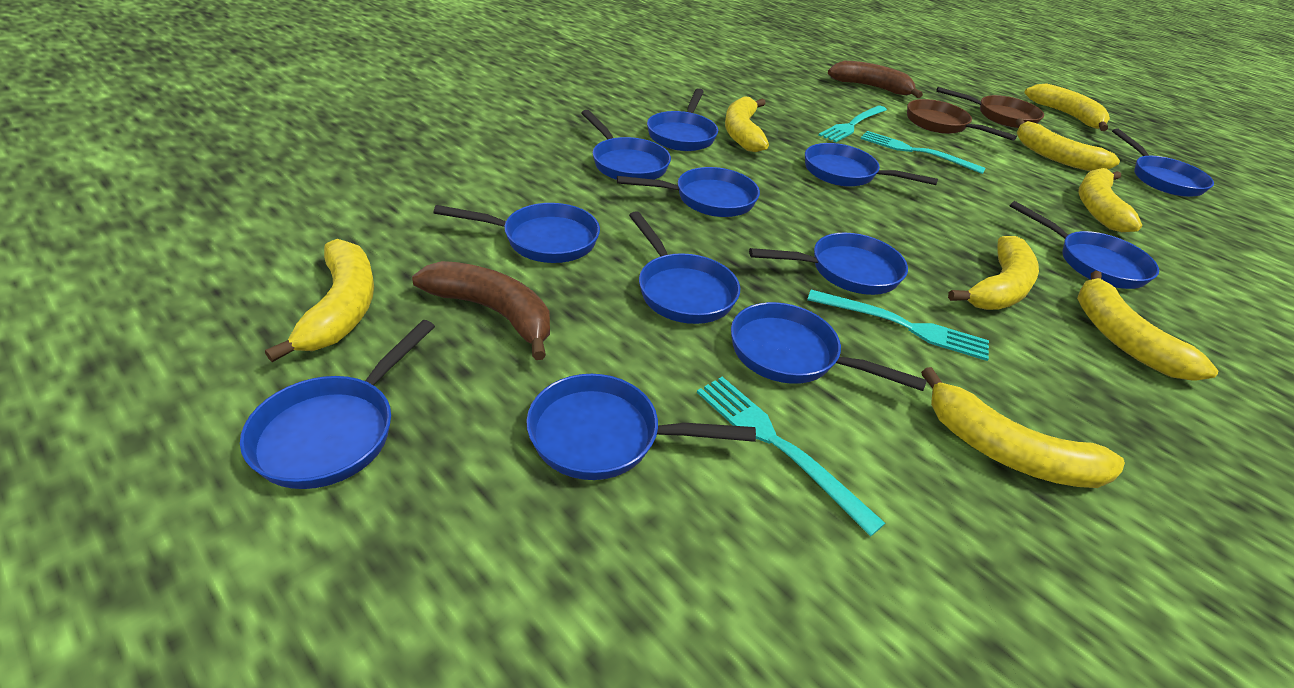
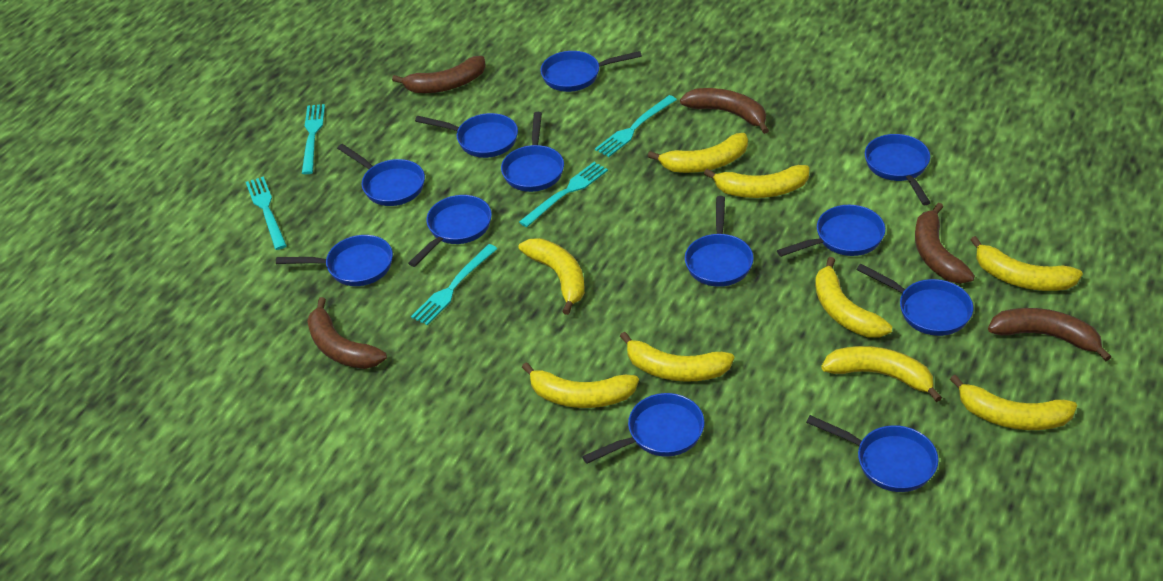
brown banana: [412,261,550,360] [828,61,923,98] = 2 -> [307,297,387,369] [392,56,486,93] [680,88,769,134] [915,203,975,284] [988,308,1111,361] = 5
brown pan: [907,99,1017,141] [936,87,1044,128] = 2 -> none = 0
turquoise fork: [697,377,885,536] [807,290,989,361] [818,105,887,143] [861,131,986,174] = 4 -> [246,176,287,250] [302,104,325,174] [411,244,497,325] [519,162,608,227] [595,95,677,157] = 5
yellow banana: [265,239,374,362] [725,96,769,152] [921,367,1125,488] [948,236,1039,310] [1016,118,1120,171] [1025,84,1110,131] [1077,271,1218,381] [1079,168,1142,232] = 8 -> [519,238,585,315] [522,362,639,408] [620,332,734,382] [648,133,748,173] [704,165,809,198] [815,257,892,338] [821,346,942,402] [950,375,1077,430] [970,236,1083,291] = 9

